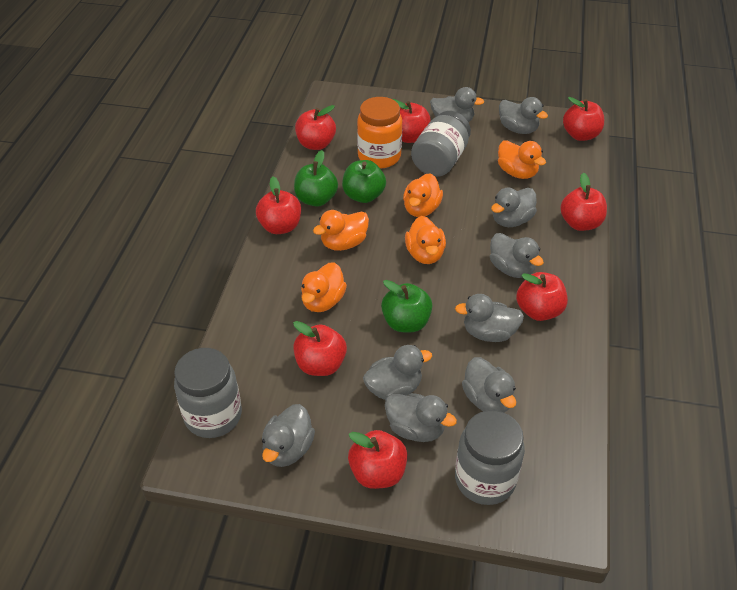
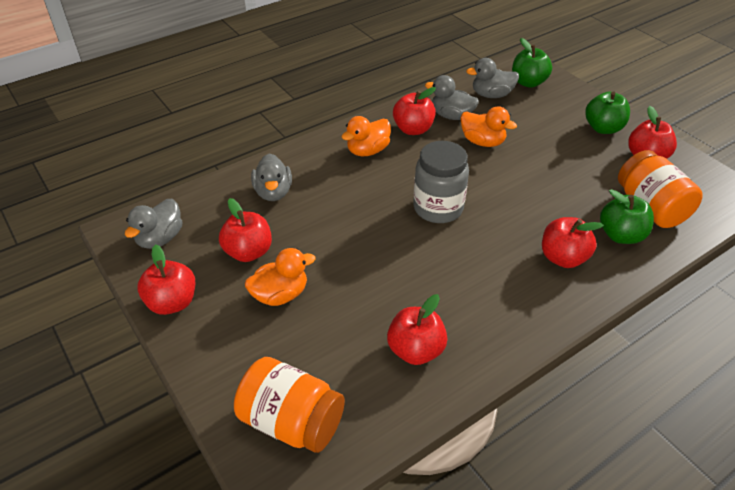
grey duck: [262,404,315,467] [363,345,432,400] [385,393,457,442] [430,87,484,122] [455,294,524,342] [462,357,516,413] [490,233,544,278] [491,188,537,227] [499,97,548,134] = 9 -> [125,199,182,249] [251,154,292,201] [425,75,479,120] [466,58,519,98] = 4
grey jar: [174,348,242,438] [411,111,471,177] [455,410,525,505] = 3 -> [413,141,469,223] = 1
orange duck: [301,262,347,312] [313,210,369,251] [403,173,443,217] [405,216,446,264] [498,140,546,179] = 5 -> [245,248,316,306] [341,116,391,156] [460,106,517,147] = 3
orange jar: [357,97,402,169] = 1 -> [234,357,345,453] [618,150,703,228] = 2
red apple: [256,176,301,234] [293,321,347,376] [295,105,336,150] [348,430,407,489] [393,99,431,143] [516,272,568,321] [560,173,607,231] [563,97,604,141] = 8 -> [137,244,195,315] [219,198,272,262] [387,294,447,365] [393,87,436,135] [542,217,604,268] [628,106,677,159] = 6

